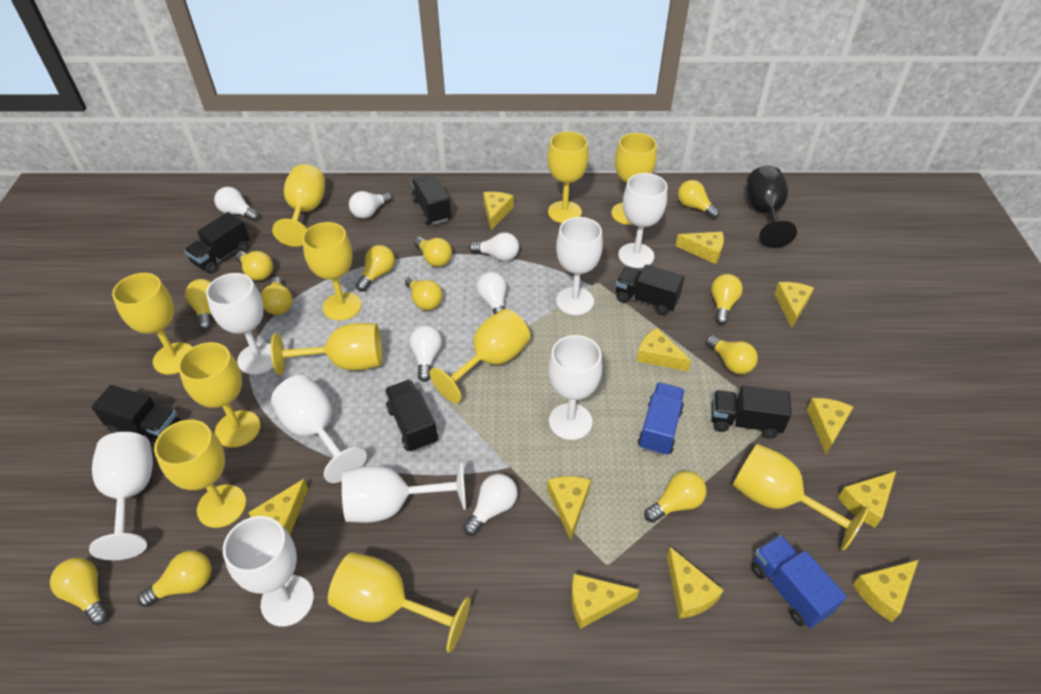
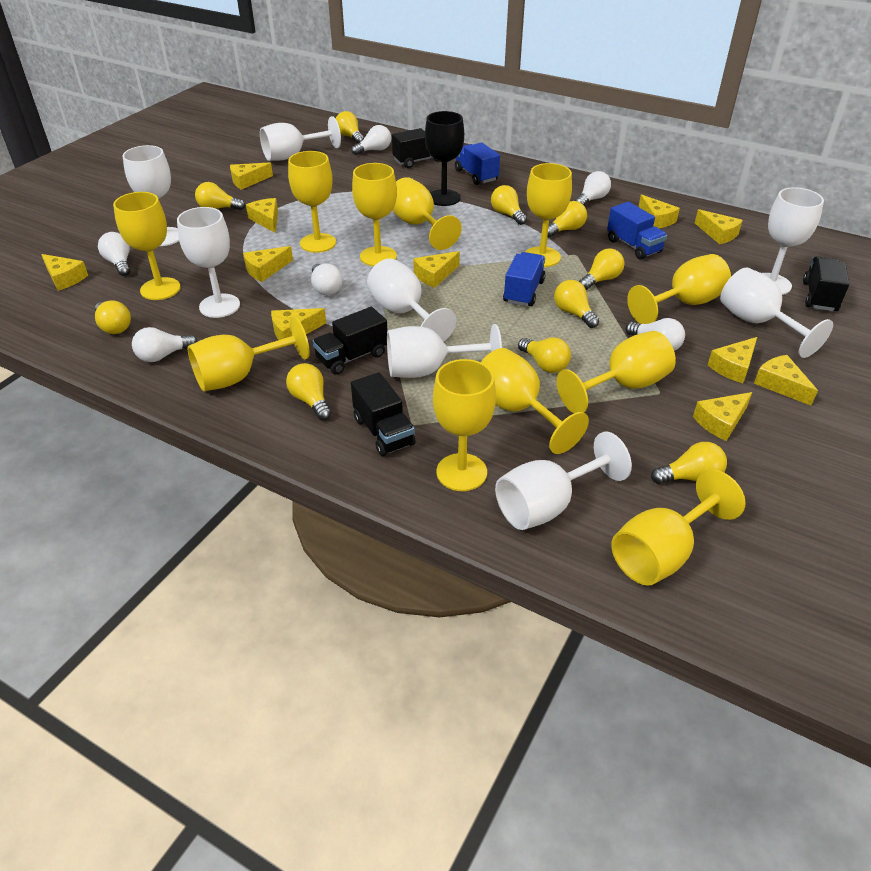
black truck: [91,385,181,446] [184,212,250,274] [385,380,438,452] [411,175,451,225] [616,265,684,315] [712,386,792,439] = 6 -> [312,307,387,375] [351,372,416,456] [392,128,440,168] [803,257,849,311] = 4
blue truck: [638,382,685,456] [751,535,847,628] = 2 -> [455,142,500,185] [503,252,545,306] [607,202,667,260] = 3
yellow light bulb: [50,558,109,625] [138,550,212,607] [185,279,212,330] [235,251,273,281] [261,277,292,315] [356,245,395,291] [405,276,443,310] [414,237,452,267] [644,471,706,523] [678,180,720,219] [706,335,758,374] [711,274,743,325] = 12 -> [95,301,131,334] [195,182,245,210] [286,363,331,420] [336,111,364,143] [491,185,527,225] [518,337,571,373] [548,201,587,238] [554,280,599,328] [579,248,624,290] [651,442,727,484] = 10

